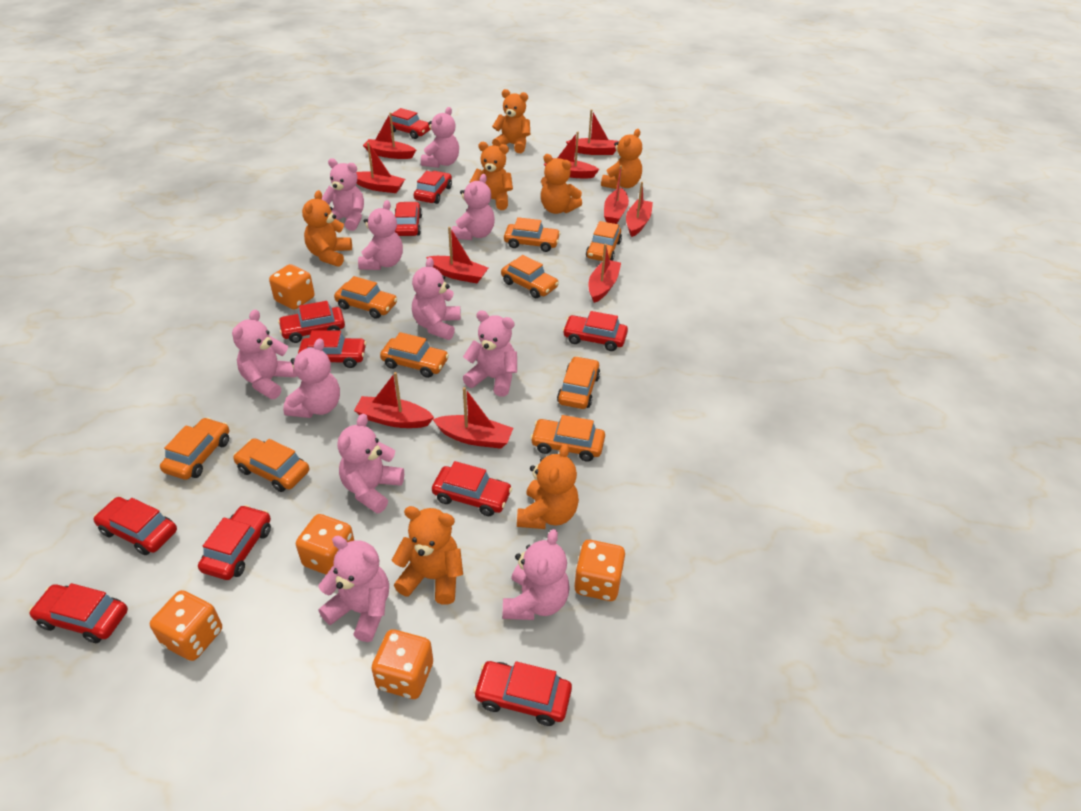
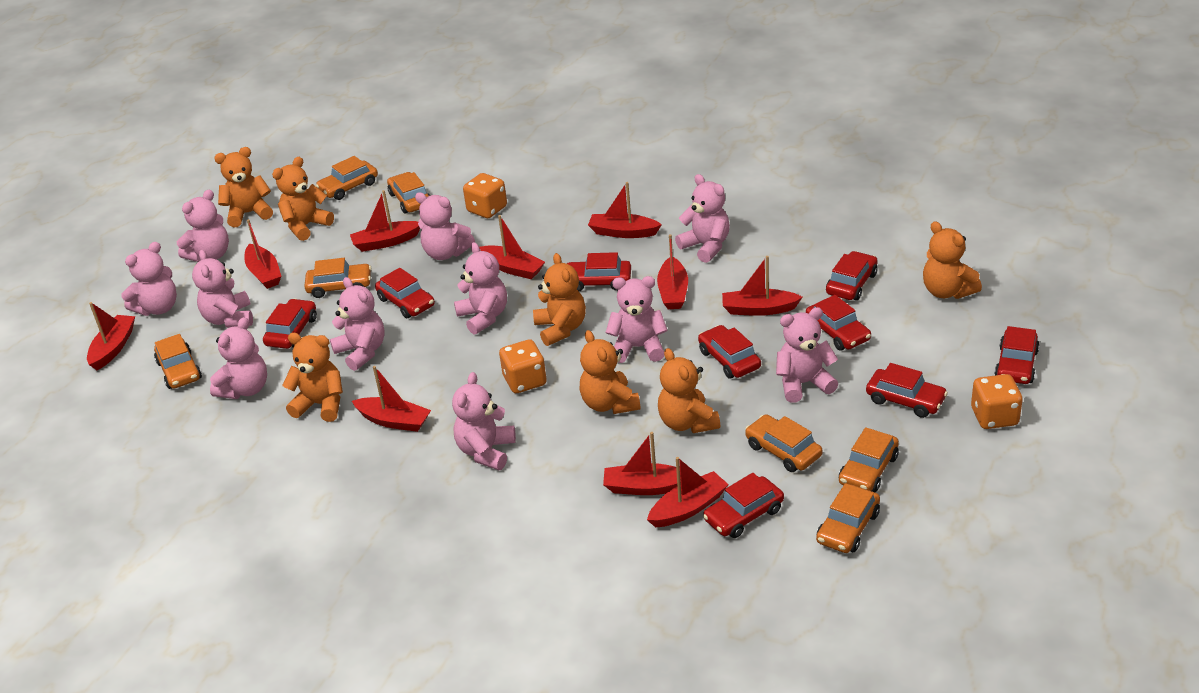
orange car: [160,417,229,480] [233,438,309,492] [334,276,397,319] [380,332,449,378] [501,255,559,298] [504,217,561,252] [530,415,605,462] [557,356,600,409] [586,221,622,261] = 9 -> [154,334,202,389] [304,258,371,298] [316,156,378,200] [387,172,430,214] [745,414,823,472] [816,483,880,553] [839,427,899,492] = 7
orange dice: [150,590,222,661] [269,264,315,310] [296,514,354,575] [371,629,433,699] [574,540,625,601] = 5 -> [463,173,507,218] [499,339,547,393] [971,374,1023,429] = 3
red car: [29,583,128,643] [93,497,177,555] [198,505,271,580] [278,301,345,343] [298,330,367,368] [385,108,431,139] [395,202,422,236] [414,171,452,204] [432,461,512,516] [473,661,572,726] [563,311,628,351] = 11 -> [263,299,317,349] [375,268,435,318] [567,252,631,291] [698,325,761,378] [703,473,784,538] [806,295,871,350] [826,251,878,300] [866,363,948,418] [994,326,1040,384] = 9

